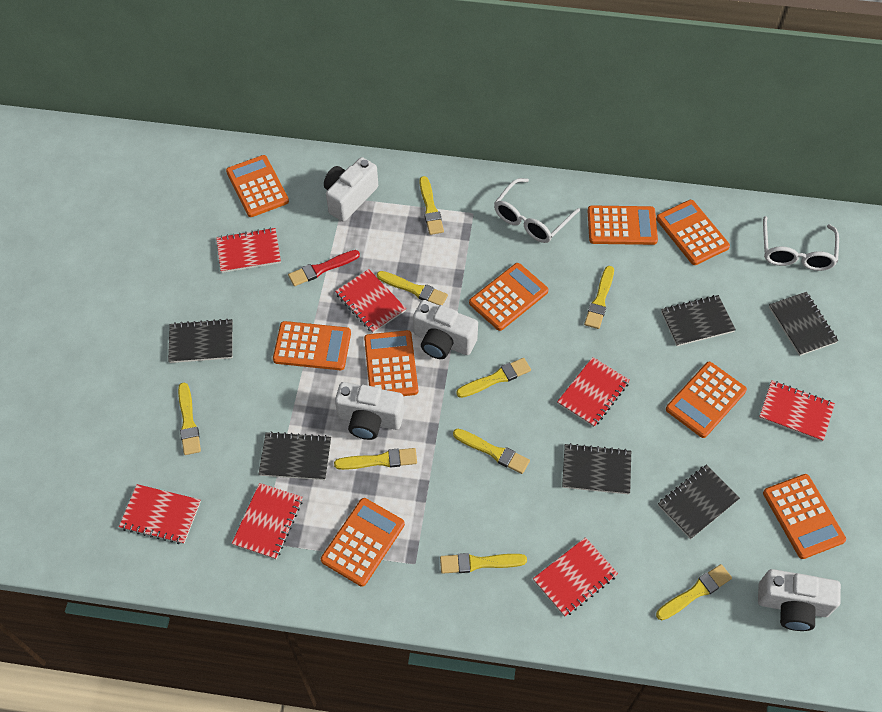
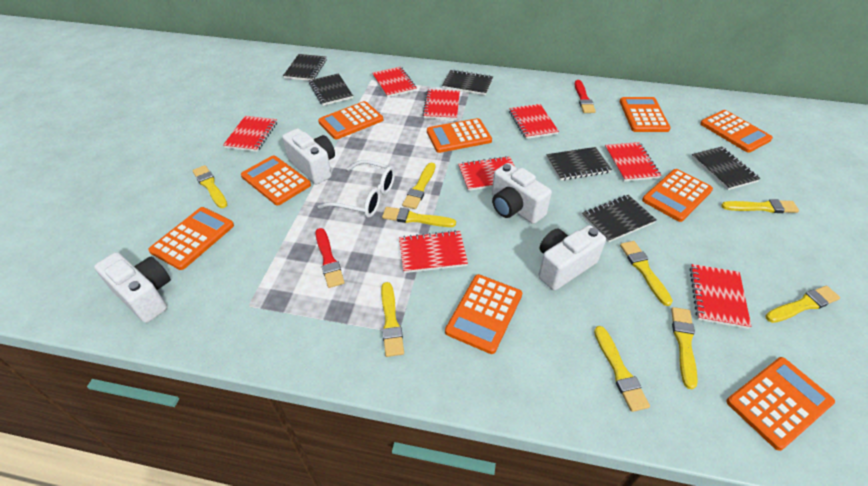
red brush: [288,250,360,286] = 1 -> [315,228,345,288] [574,80,596,113] = 2
red notebook: [119,484,201,544] [216,228,281,273] [232,483,303,559] [335,269,406,333] [533,537,618,617] [557,357,630,427] [759,380,835,442] = 7 -> [223,116,277,152] [372,67,417,98] [399,230,468,273] [422,89,460,120] [458,156,514,191] [509,104,559,139] [605,142,661,182] [690,264,751,329] = 8
white glasses: [494,178,580,243] [763,216,839,271] = 2 -> [317,160,395,218] = 1

